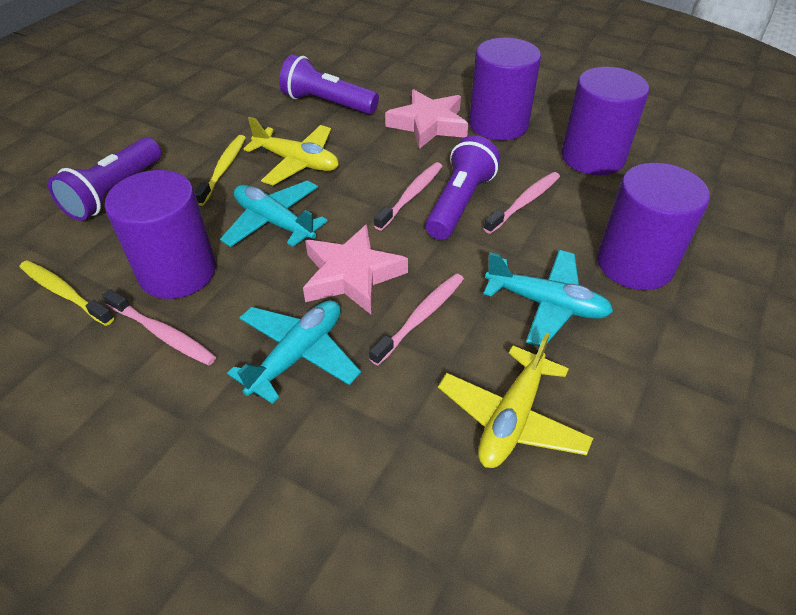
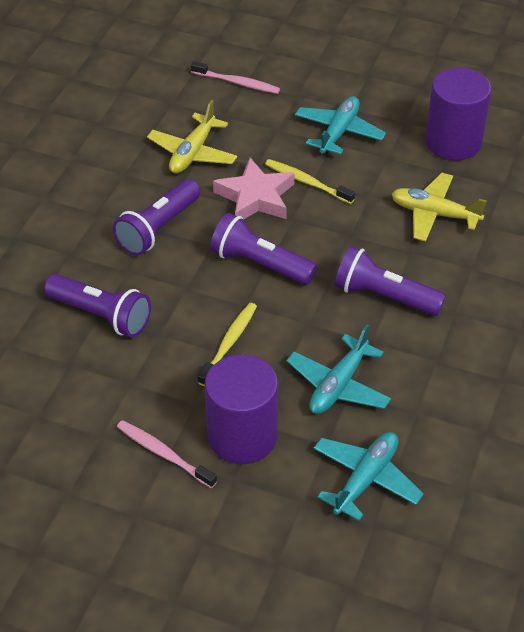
pink star: [303,224,408,314] [385,89,468,149] = 2 -> [213,158,295,220] = 1
pink toothbrush: [102,289,216,365] [369,273,464,366] [374,162,443,231] [483,172,560,234] = 4 -> [117,420,217,488] [191,61,280,94] = 2
purple cylinder: [104,170,216,299] [469,38,541,140] [561,67,649,175] [597,163,710,290] = 4 -> [205,354,278,464] [425,68,491,161] = 2
purple flashlight: [48,137,161,221] [279,54,379,114] [425,135,500,240] = 3 -> [44,274,151,337] [112,179,200,256] [210,213,317,285] [334,246,446,316] = 4

